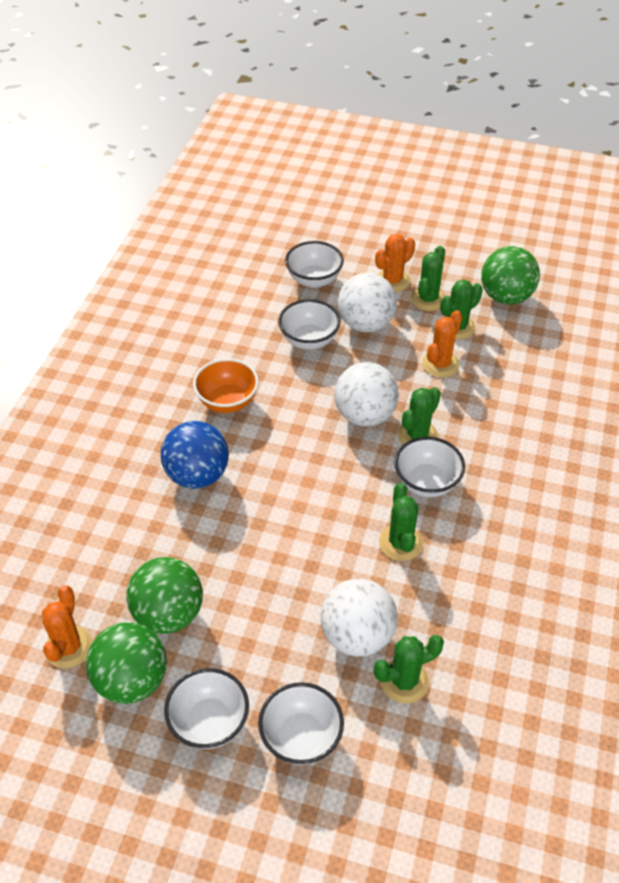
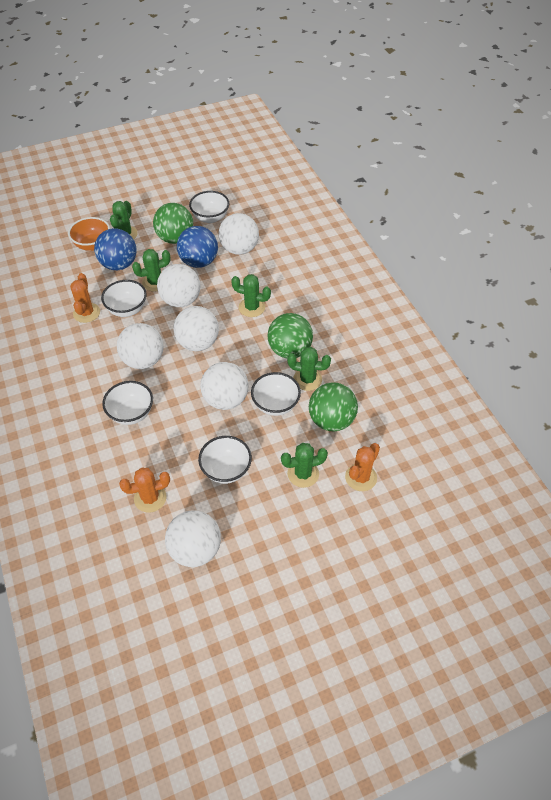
blue ball: [161,421,229,489] = 1 -> [94,228,137,270] [177,226,218,268] = 2
white ball: [320,579,398,657] [334,362,399,426] [338,273,397,332] = 3 -> [117,323,164,369] [157,264,200,307] [165,511,221,567] [174,306,219,351] [200,362,249,410] [219,213,259,255] = 6

